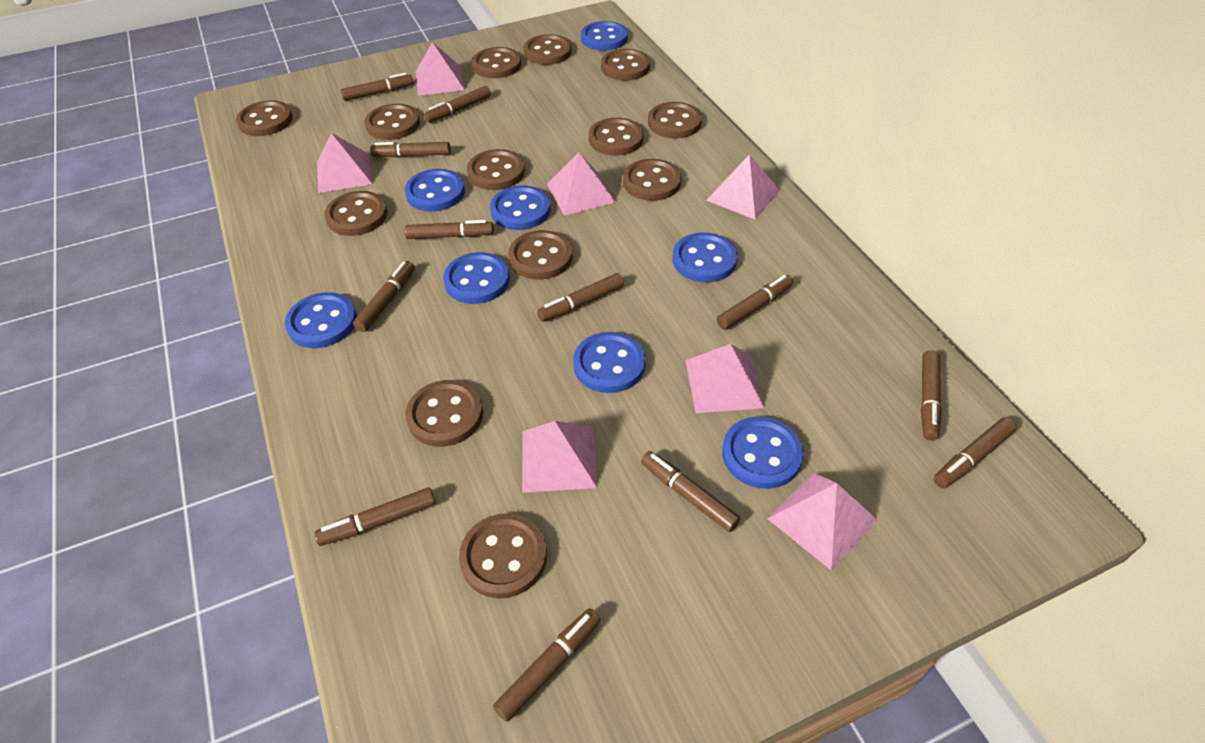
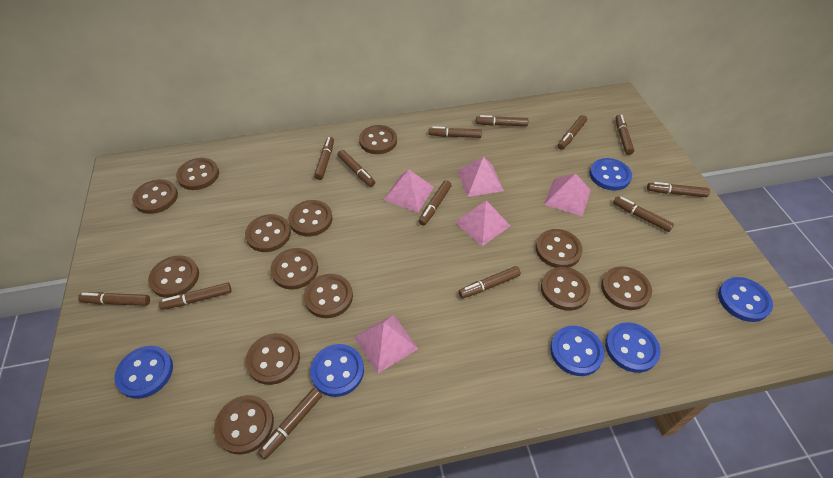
blue button: [285,292,357,348] [405,169,465,212] [443,252,510,304] [490,185,551,230] [573,332,646,393] [581,21,628,51] [673,233,738,282] [722,416,804,489] = 8 -> [114,346,173,399] [310,344,364,397] [550,326,604,376] [589,158,632,191] [605,323,661,373] [718,277,773,322] = 6
brown marker: [314,487,435,546] [340,73,414,101] [353,261,415,332] [370,142,451,157] [405,220,494,239] [424,86,491,123] [493,608,601,722] [537,273,624,322] [641,451,740,532] [717,275,793,330] [921,350,942,441] [934,417,1017,488] = 12 -> [78,292,150,306] [159,283,231,310] [258,388,322,459] [314,137,334,180] [338,150,375,187] [418,180,452,226] [428,126,482,138] [459,266,521,298] [476,115,529,126] [558,115,587,150] [613,196,674,232] [615,114,634,155] [647,182,710,197] = 13
pink pyramid: [317,133,372,193] [416,42,465,96] [522,421,597,493] [547,153,616,215] [685,344,765,413] [706,154,780,220] [767,473,877,570] = 7 -> [354,314,418,373] [384,169,434,212] [455,201,511,246] [458,157,504,197] [544,173,591,216] = 5

